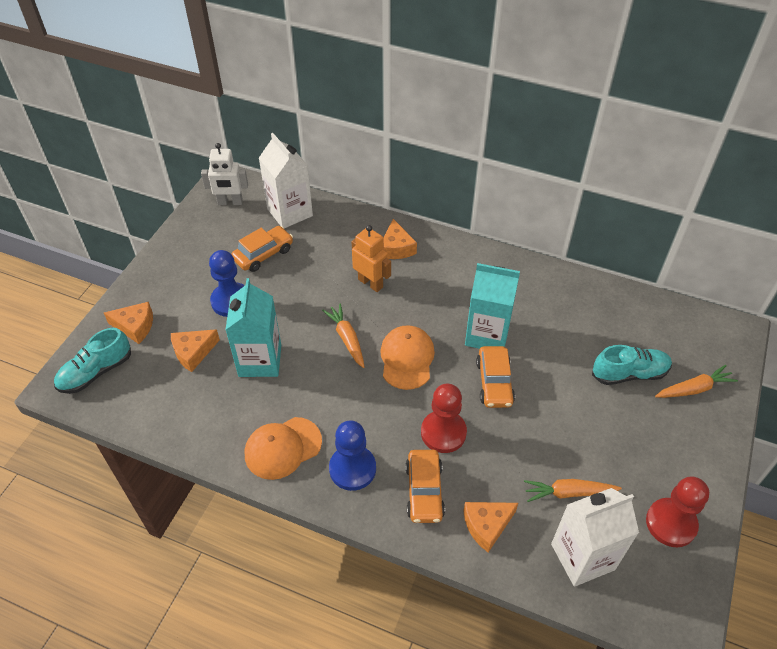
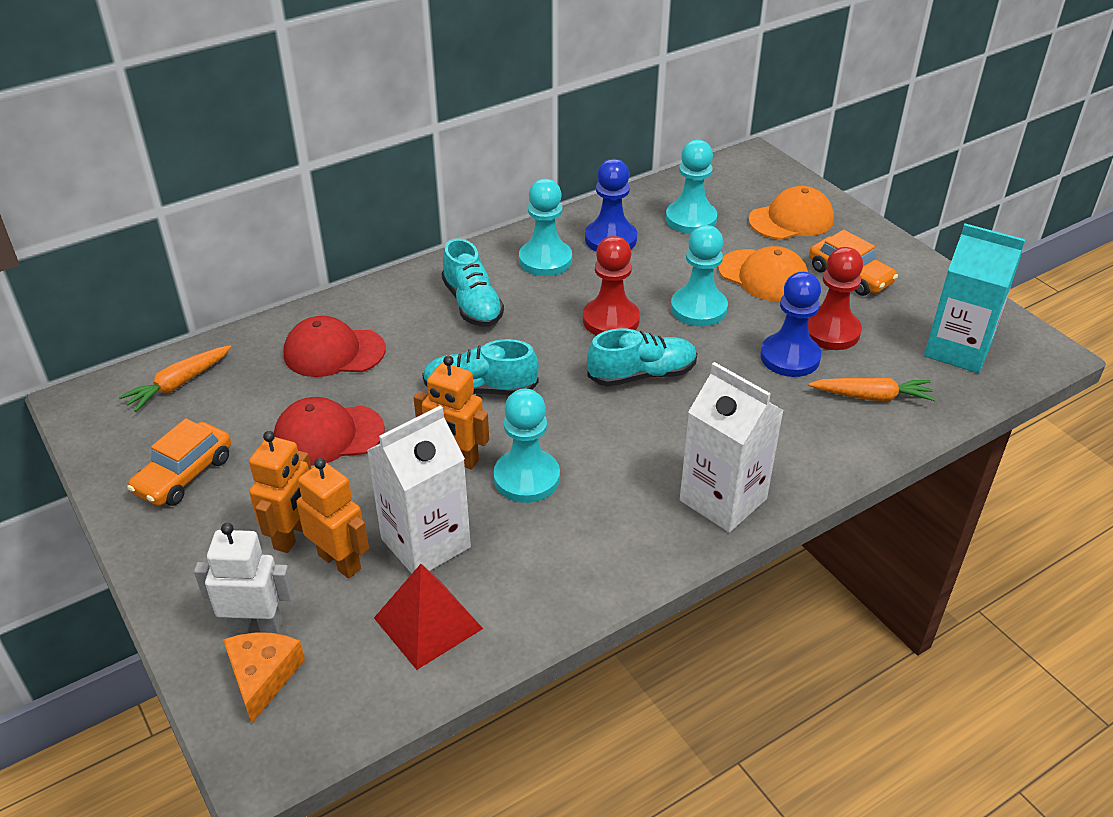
orange car: [231,226,293,272] [405,450,445,523] [476,346,515,408] = 3 -> [127,418,231,506] [809,230,898,296] = 2
orange carrot: [322,304,364,368] [524,479,622,502] [655,365,738,398] = 3 -> [119,345,231,412] [808,377,935,401] = 2
orange cheese: [104,302,153,344] [171,329,220,372] [383,219,417,259] [463,502,518,552] = 4 -> [223,632,305,724] = 1
orange robot: [352,225,391,292] = 1 -> [249,431,311,553] [296,458,369,578] [413,356,489,470] = 3
red cap: none = 0 -> [274,397,385,466] [284,316,386,377] = 2
red pyramid: none = 0 -> [374,564,483,670] = 1
turquoise carton: [225,278,281,377] [465,263,520,349] = 2 -> [924,224,1025,373] = 1
turquoise pawn: none = 0 -> [493,389,560,503] [519,179,572,276] [666,140,717,234] [671,225,728,327] = 4
turquoise shoe: [54,328,131,394] [592,345,672,385] = 2 -> [422,339,539,395] [442,238,504,327] [587,328,697,387] = 3

